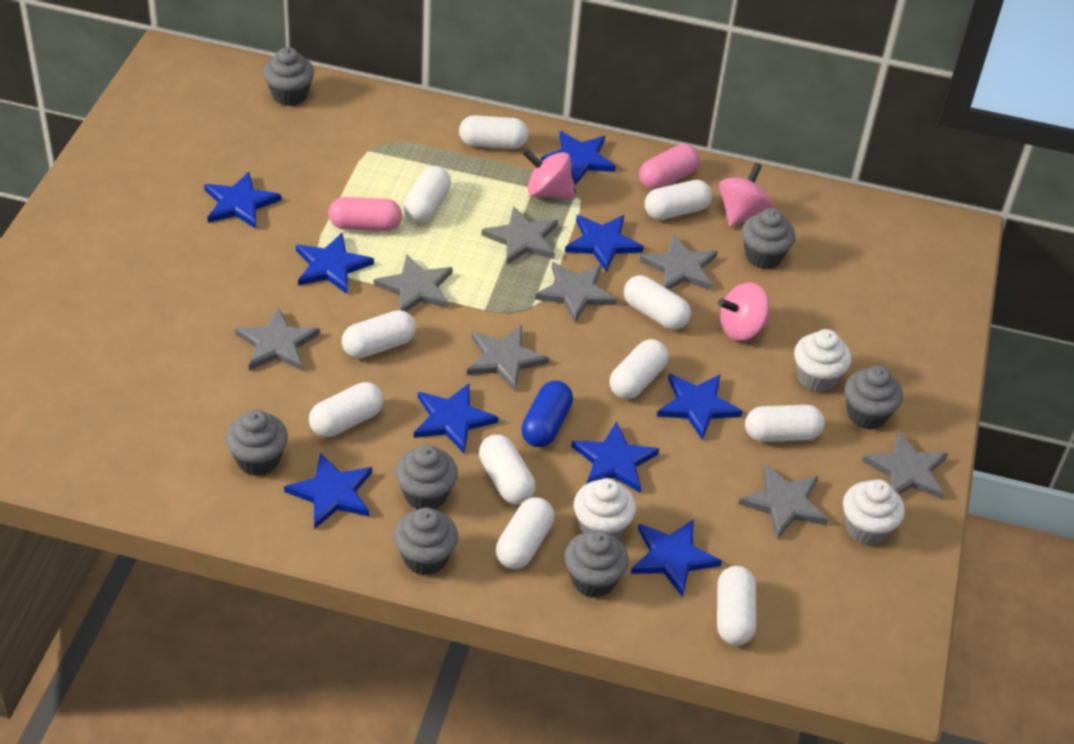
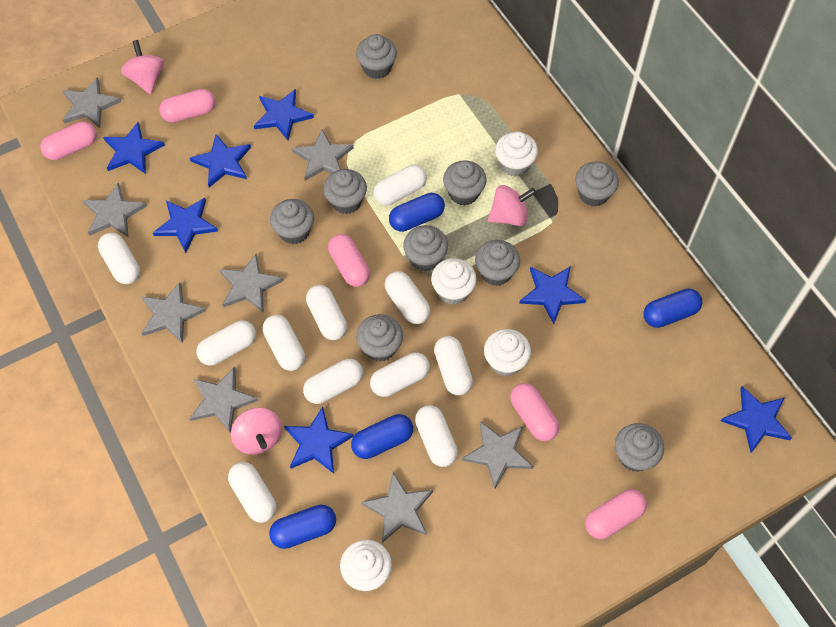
blue capsule: [521,381,573,447] = 1 -> [269,505,336,549] [351,414,413,459] [389,193,445,232] [643,289,702,328] = 4
blue star: [204,171,281,229] [284,453,372,529] [296,233,374,294] [414,383,499,453] [541,131,616,185] [565,215,644,272] [571,421,659,493] [631,519,722,597] [657,374,743,440] = 9 -> [103,122,165,174] [153,198,218,253] [190,134,251,188] [254,89,314,140] [284,407,354,474] [519,266,586,324] [721,386,792,453] = 7
grey cupcake: [226,409,288,476] [263,47,314,106] [394,508,458,575] [395,445,458,510] [565,530,629,598] [742,208,795,269] [845,366,903,429] = 7 -> [270,199,314,244] [323,169,367,214] [356,34,397,79] [356,314,403,362] [403,225,448,271] [443,160,487,206] [475,240,520,286] [575,162,619,207] [615,423,664,472] = 9
pink capsule: [328,197,402,231] [639,144,699,190] = 2 -> [40,121,97,160] [159,89,215,123] [328,234,370,287] [510,383,559,441] [585,489,647,539] = 5
white cupcake: [574,478,636,538] [794,329,851,392] [843,479,905,545] = 3 -> [340,540,392,591] [431,258,477,305] [484,329,531,376] [495,132,538,176] = 4

